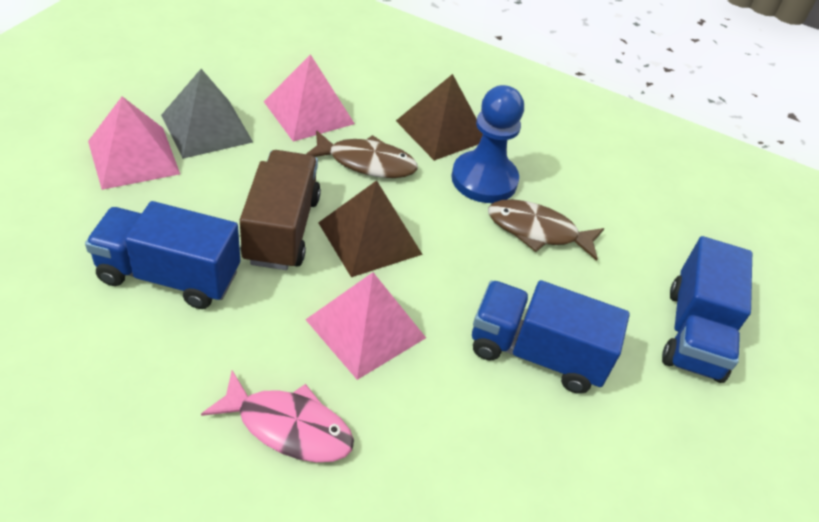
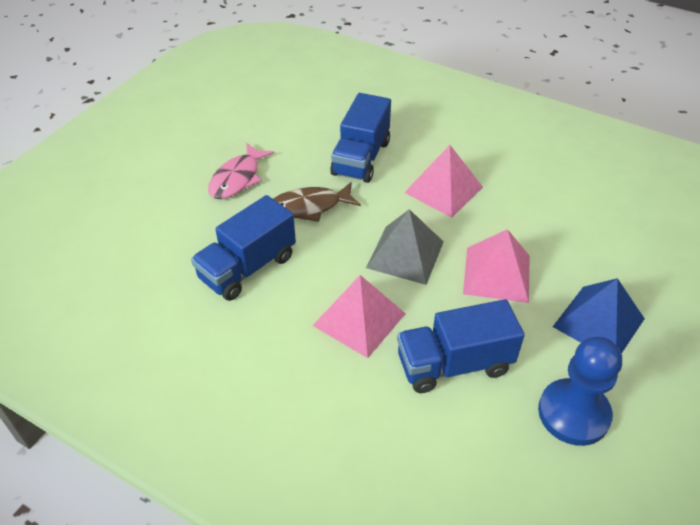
blue pyramid: none = 0 -> [553,278,645,353] = 1
brown fish: [306,130,418,178] [488,199,604,261] = 2 -> [273,182,361,222] = 1
brown pyramid: [318,180,423,277] [396,74,483,161] = 2 -> none = 0
brown truck: [240,150,321,270] = 1 -> none = 0

